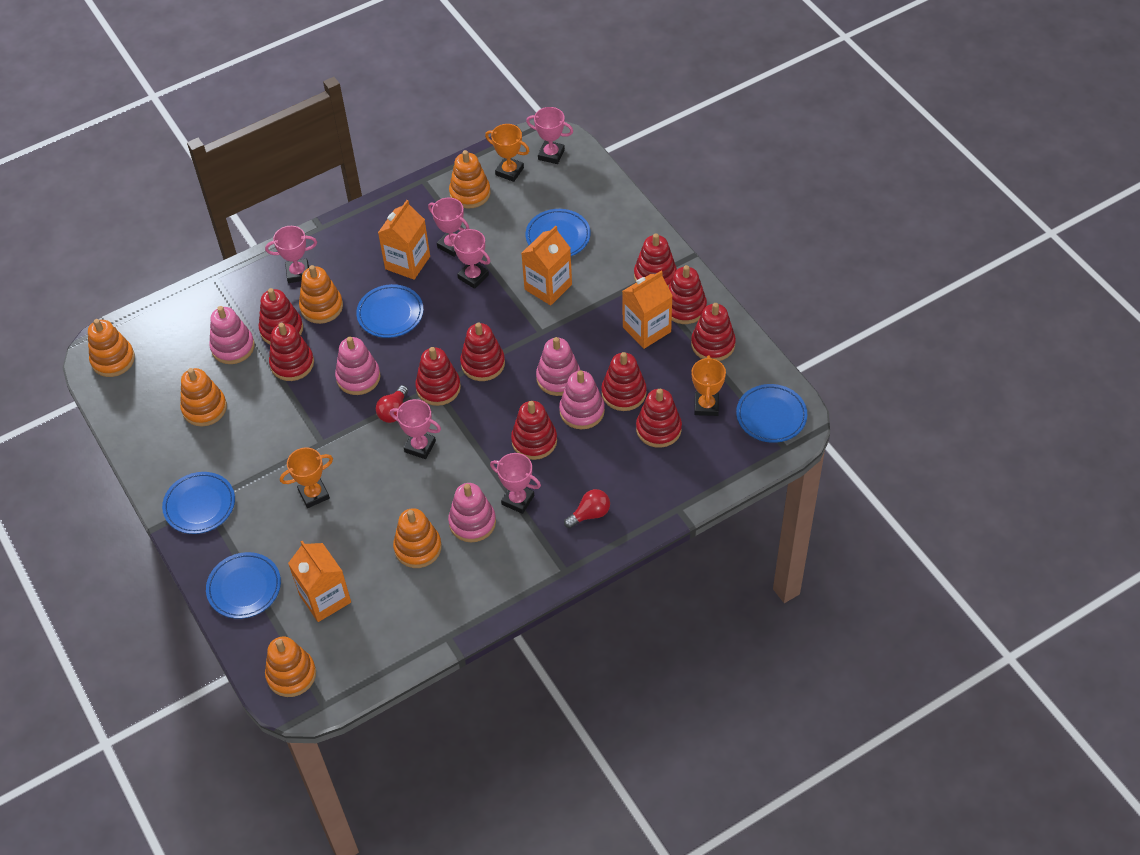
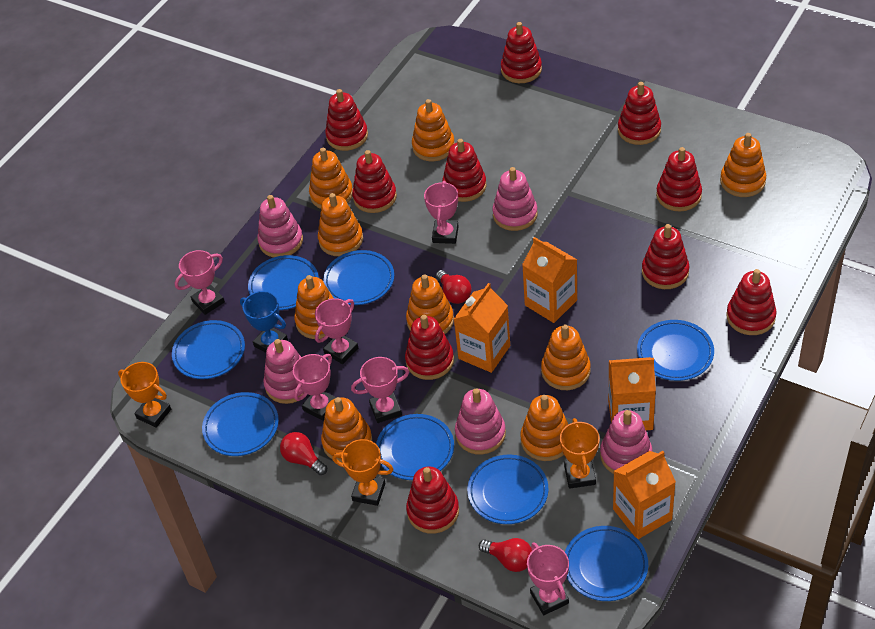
blue plate: [162,472,235,534] [206,552,281,619] [356,284,423,338] [526,209,591,256] [736,384,807,443] = 5 -> [172,320,245,379] [202,392,279,456] [248,255,319,310] [323,250,394,305] [376,414,454,480] [467,455,549,524] [565,526,648,601] [637,320,714,381] = 8
blue trophy: none = 0 -> [240,291,288,353] = 1
orange stacking toy: [88,319,135,377] [180,368,227,426] [265,637,316,697] [299,265,343,324] [393,508,442,568] [449,150,491,208] = 6 -> [294,275,333,339] [309,148,353,209] [318,193,363,256] [321,397,372,462] [406,274,454,334] [412,99,455,161] [520,395,568,461] [541,324,591,390] [720,133,766,197] = 9
red light bulb: [376,385,408,423] [564,489,610,528] = 2 -> [280,432,327,475] [436,270,472,304] [479,538,532,572] = 3

